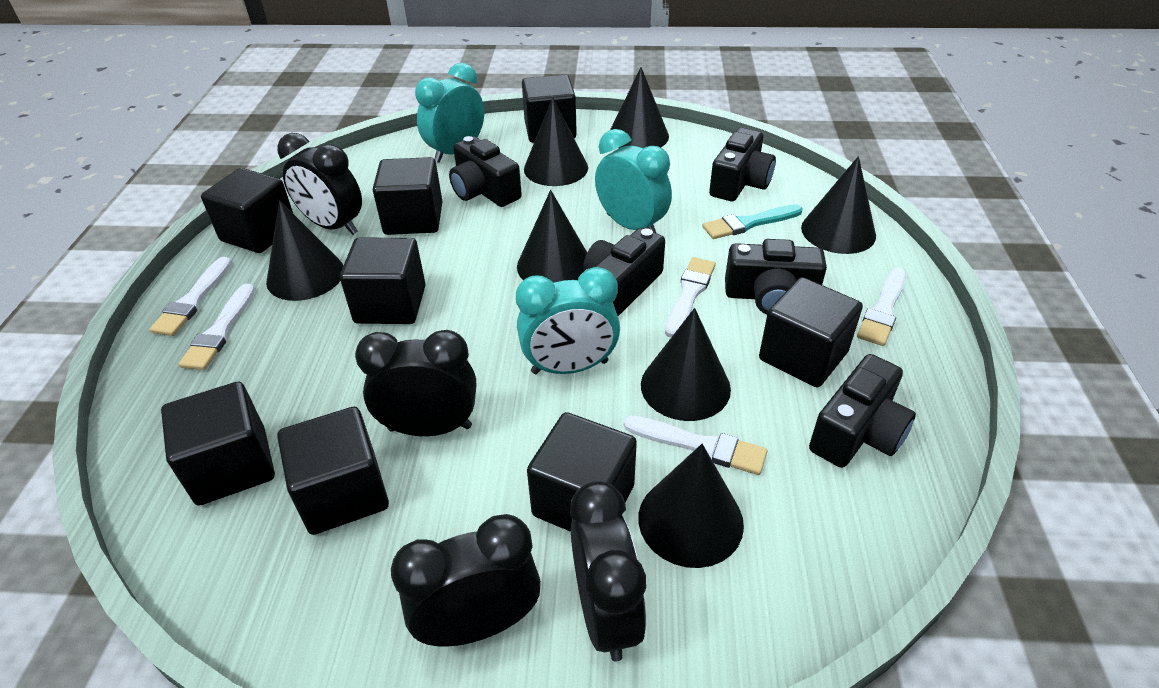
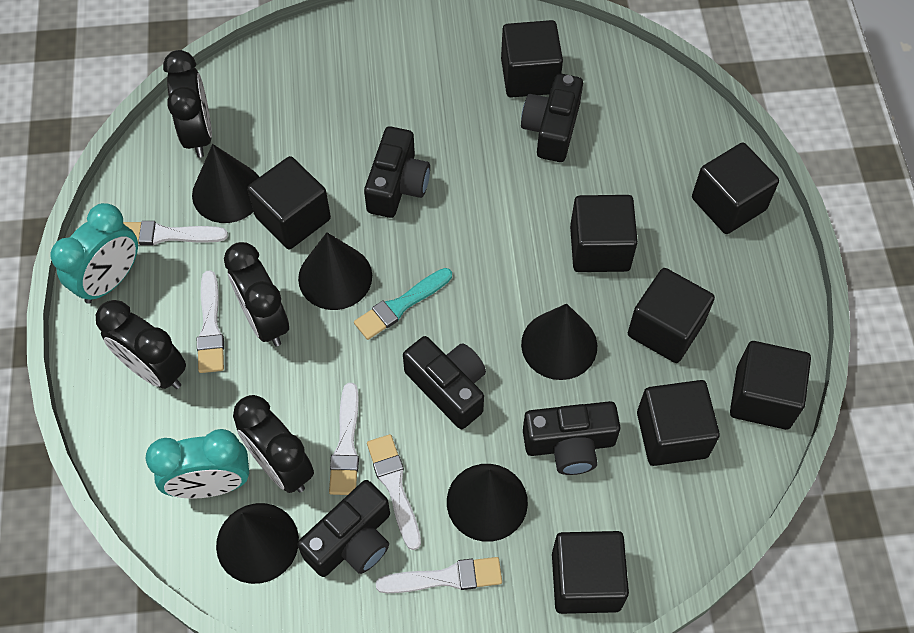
black cone: [266,200,343,301] [517,190,587,283] [524,97,588,186] [610,67,669,149] [638,444,744,568] [641,308,731,421] [801,156,876,254] = 7 -> [192,144,259,223] [216,503,299,584] [298,232,372,310] [447,464,528,542] [521,304,597,380] = 5
turquoise clock: [415,63,484,163] [516,267,620,374] [595,129,672,233] = 3 -> [51,203,138,304] [146,429,249,499] = 2

